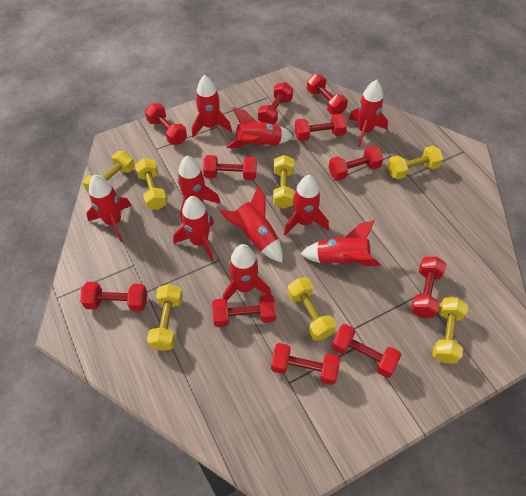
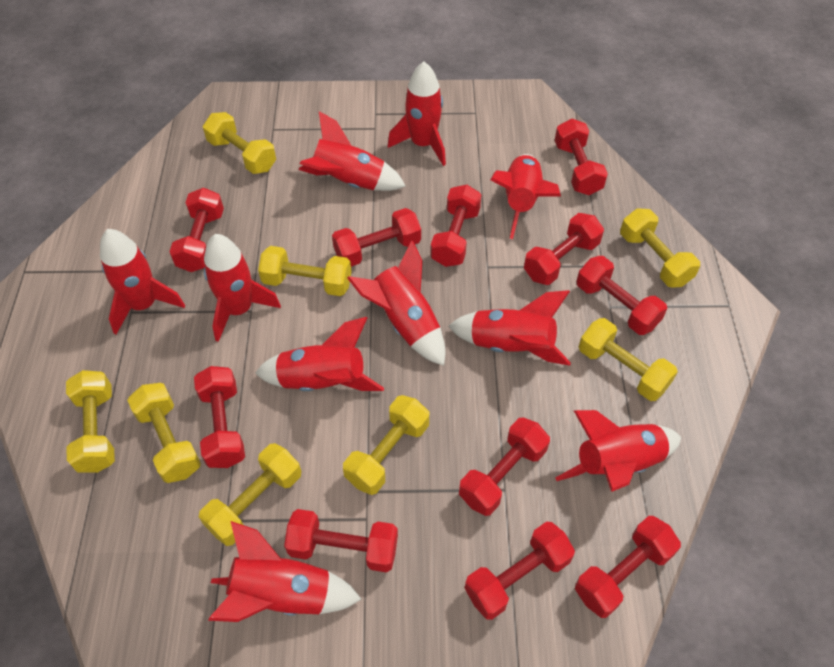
yellow dumbbell: [83,151,135,192] [135,158,167,210] [147,284,183,351] [273,155,295,209] [287,278,336,341] [387,146,444,180] [432,297,468,364] = 7 -> [66,370,115,473] [127,383,201,483] [199,443,301,546] [203,112,276,174] [258,246,352,296] [343,395,429,495] [579,318,678,401] [620,208,700,288] = 8

